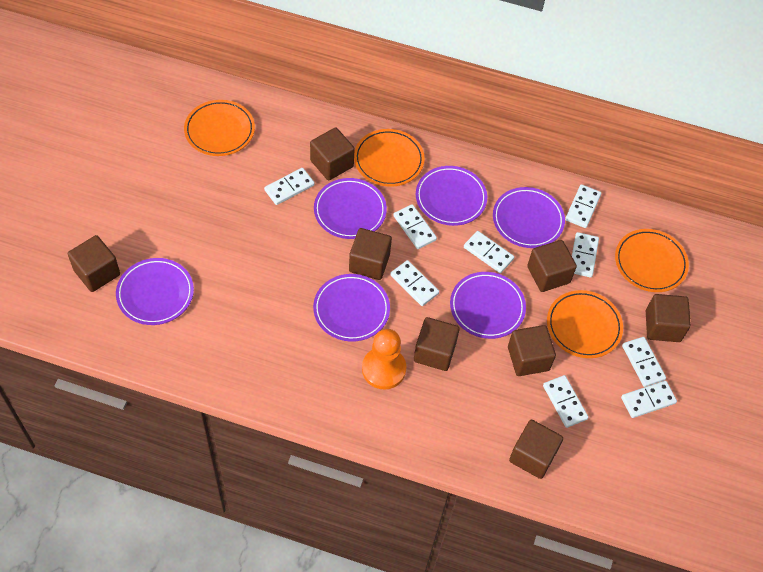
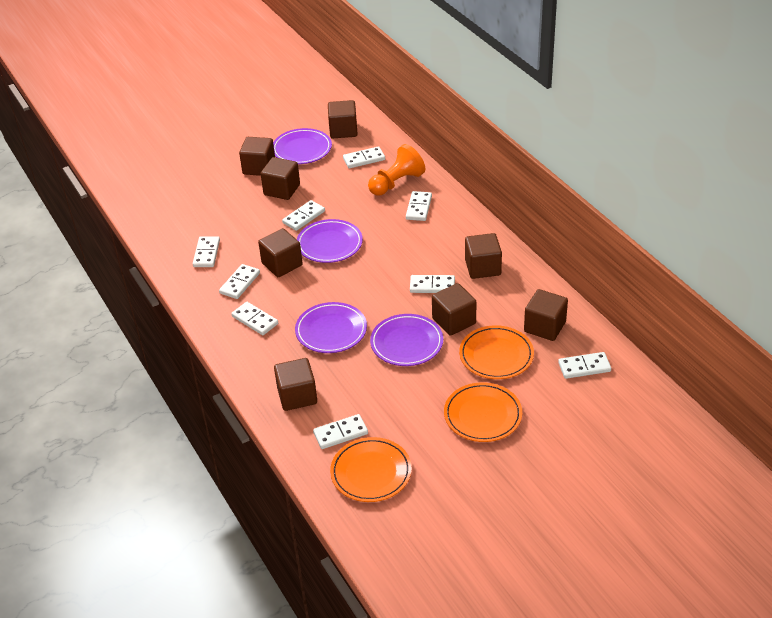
orange plate: [184,100,255,156] [354,129,425,187] [547,290,623,358] [615,229,689,292] = 4 -> [330,437,412,502] [444,382,522,442] [459,325,534,379] = 3
purple plate: [116,258,194,325] [313,274,390,342] [314,178,387,239] [416,166,487,226] [450,272,526,339] [493,187,565,248] = 6 -> [273,128,332,164] [295,302,367,353] [297,219,363,263] [370,314,443,366] = 4

